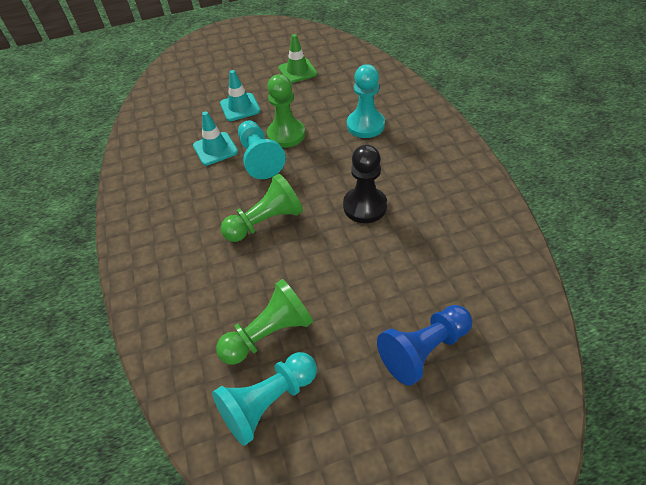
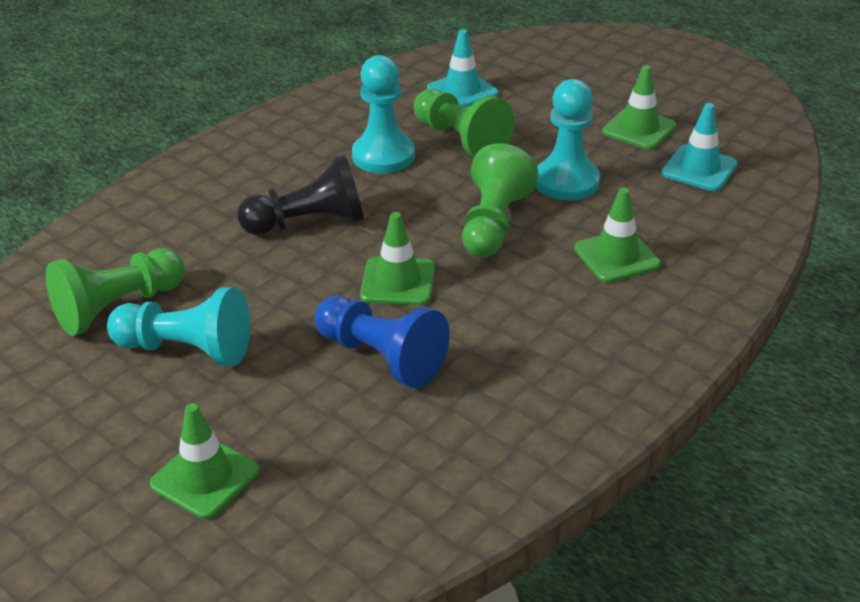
green traffic cone: [278,34,317,83] = 1 -> [150,403,259,519] [360,212,435,306] [574,187,661,283] [602,65,677,150] = 4

